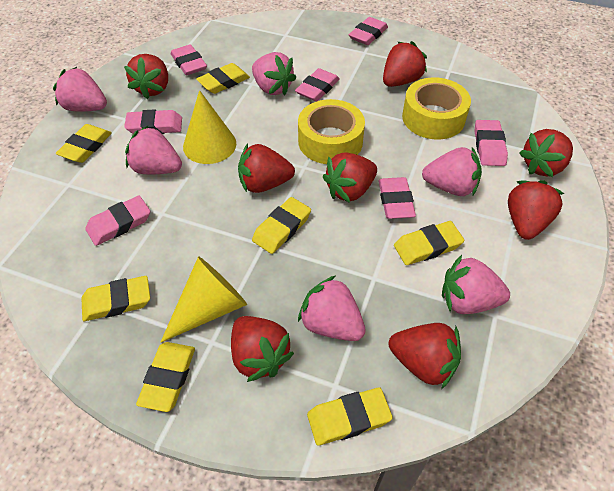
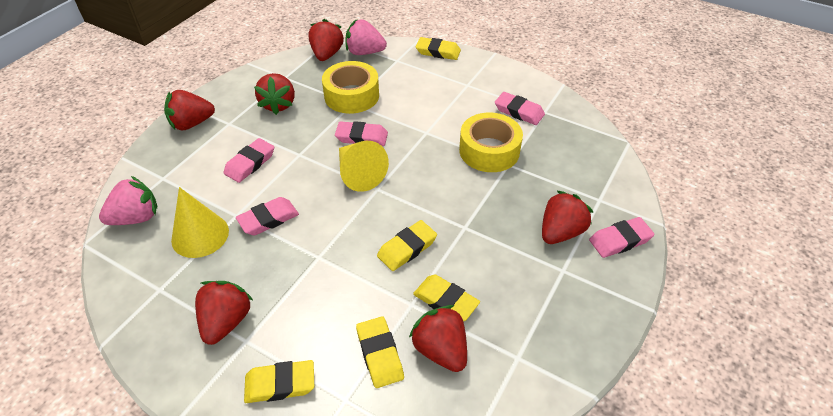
pink eraser: [85,196,150,246] [124,109,182,134] [171,44,207,75] [295,68,340,102] [349,17,388,45] [379,177,416,219] [474,120,508,166] = 7 -> [223,138,274,183] [236,197,299,235] [335,121,388,146] [495,92,545,125] [589,217,655,258] = 5
pink strawberry: [53,67,107,112] [125,125,182,174] [252,52,296,95] [298,275,366,341] [422,147,482,196] [442,255,510,314] = 6 -> [99,176,157,225] [345,19,387,55] = 2
red strawberry: [124,54,168,99] [231,316,294,382] [238,144,295,193] [323,152,377,203] [383,41,427,87] [389,323,461,389] [508,180,564,240] [519,129,573,177] = 8 -> [164,90,215,130] [195,281,253,345] [254,73,295,115] [308,19,344,61] [409,305,467,372] [542,190,593,244] = 6
yellow eraser: [56,124,112,163] [81,276,150,321] [136,342,195,412] [196,63,250,94] [252,197,311,254] [307,387,393,446] [394,221,464,265] = 7 -> [244,360,314,403] [356,316,404,388] [377,220,437,271] [413,275,480,321] [416,37,461,60] = 5

